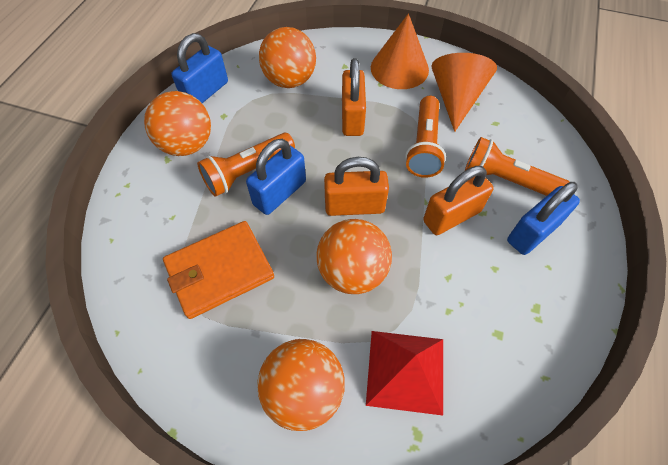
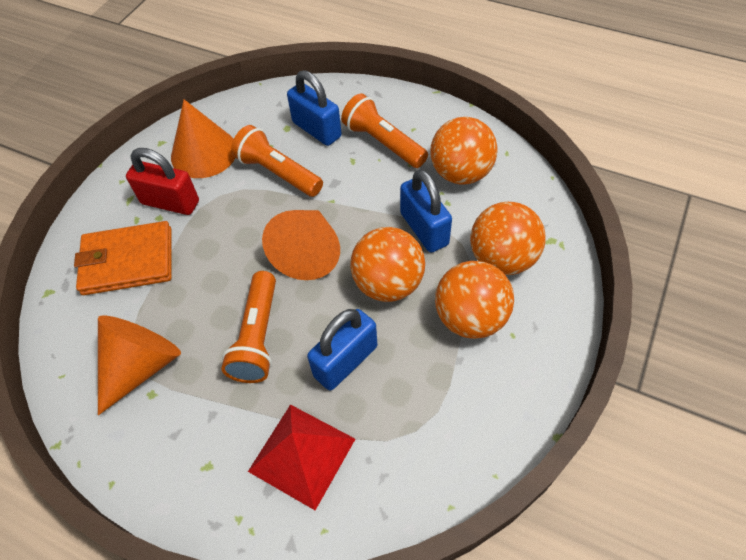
orange cone: [371,13,429,89] [432,53,497,132] = 2 -> [98,315,181,415] [171,99,235,178] [262,210,340,280] = 3
orange padlock: [324,157,389,216] [342,58,366,136] [423,166,494,235] = 3 -> none = 0
red padlock: none = 0 -> [126,148,199,215] = 1

